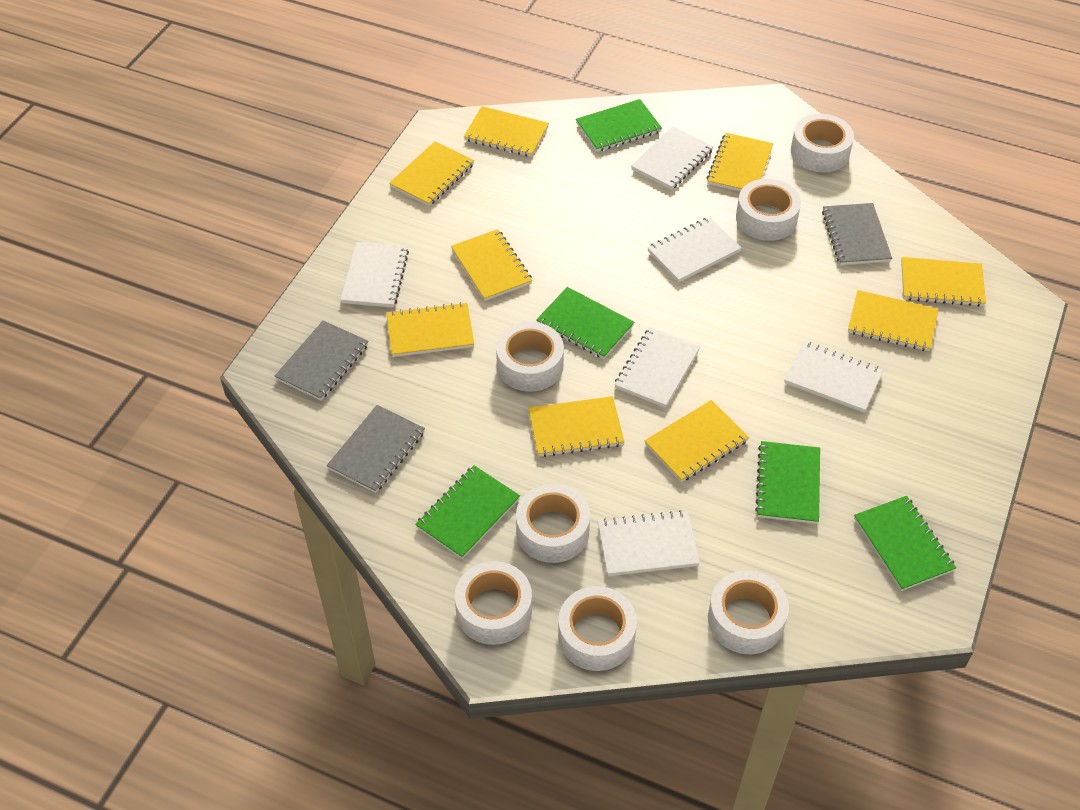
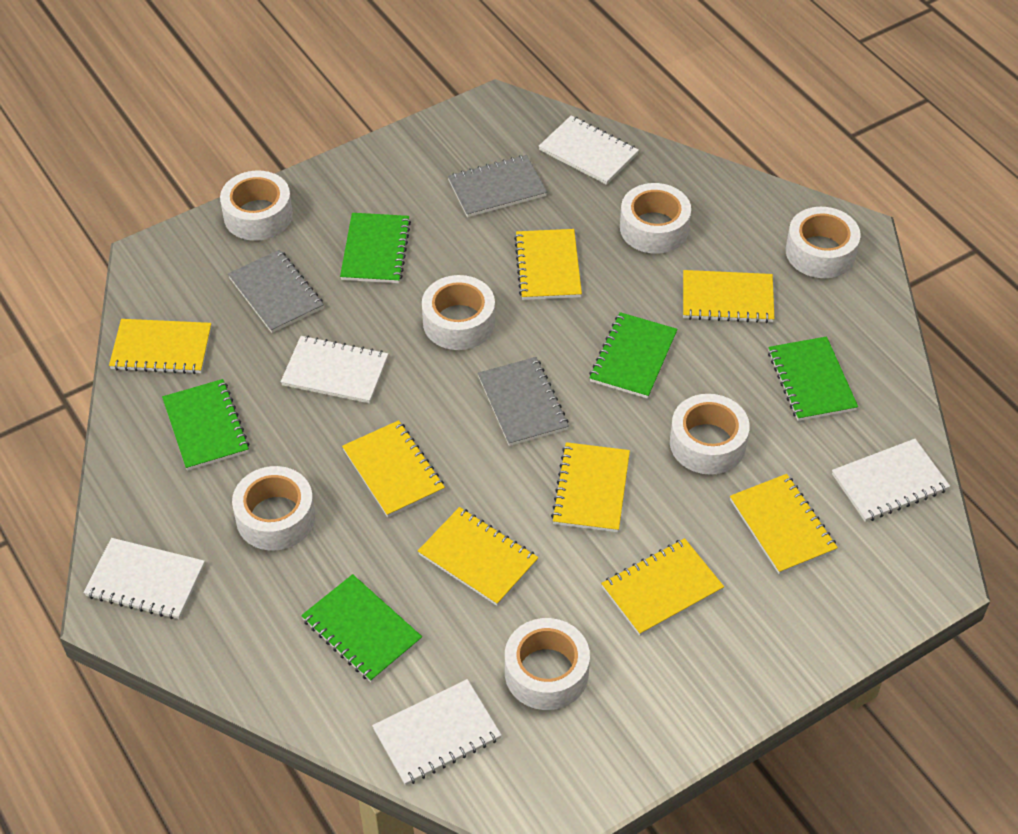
white notebook: [341,242,409,308] [598,510,700,576] [614,327,700,408] [631,126,713,190] [647,217,741,283] [784,341,883,413] = 6 -> [83,538,205,619] [281,336,388,404] [372,679,502,786] [539,116,639,185] [832,439,950,522] = 5
yellow notebook: [386,302,474,357] [389,141,474,206] [451,229,532,301] [464,106,549,157] [528,396,624,457] [644,400,749,482] [707,133,773,191] [848,290,939,351] [901,257,986,307] = 9 -> [109,319,211,374] [342,420,445,517] [418,507,539,606] [514,229,582,300] [551,442,630,532] [601,538,724,636] [683,270,775,323] [730,474,838,574] = 8

